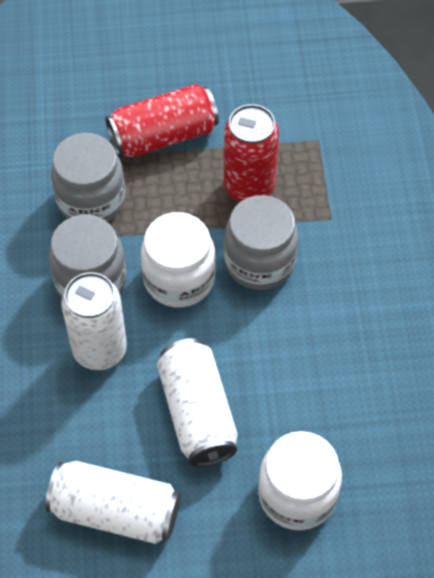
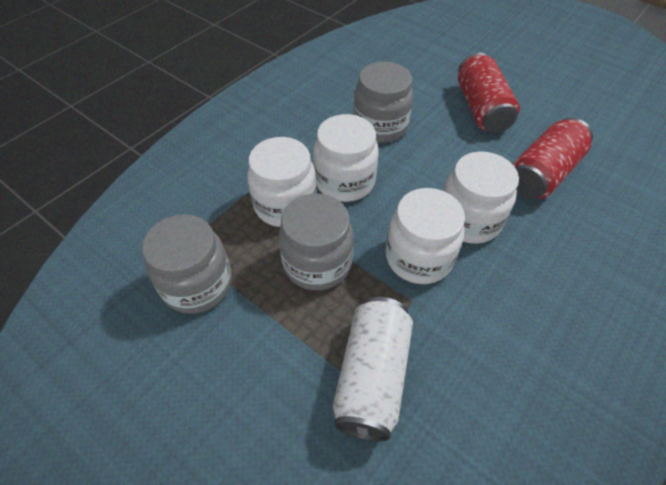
white can: [45,461,180,544] [61,272,127,370] [157,338,237,467] = 3 -> [333,297,413,441] = 1
white jar: [141,212,216,307] [258,431,342,530] = 2 -> [247,137,317,227] [313,114,379,202] [386,188,465,284] [443,151,519,244] = 4

